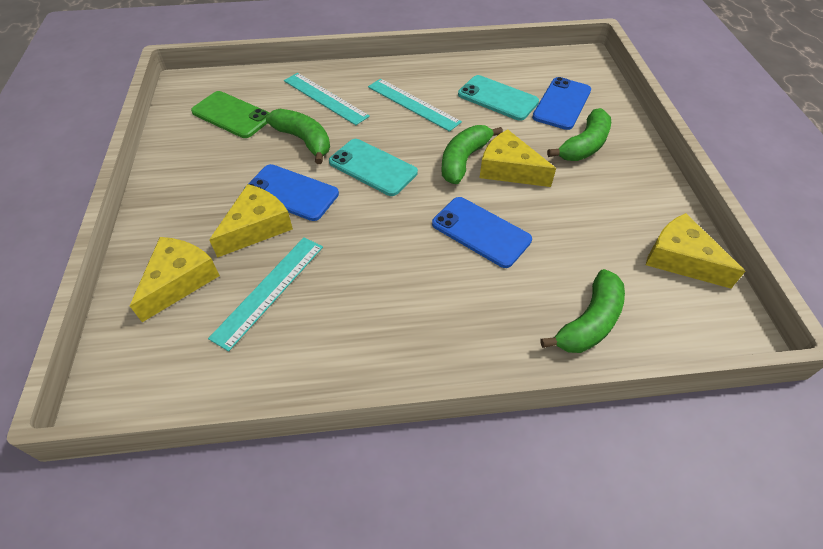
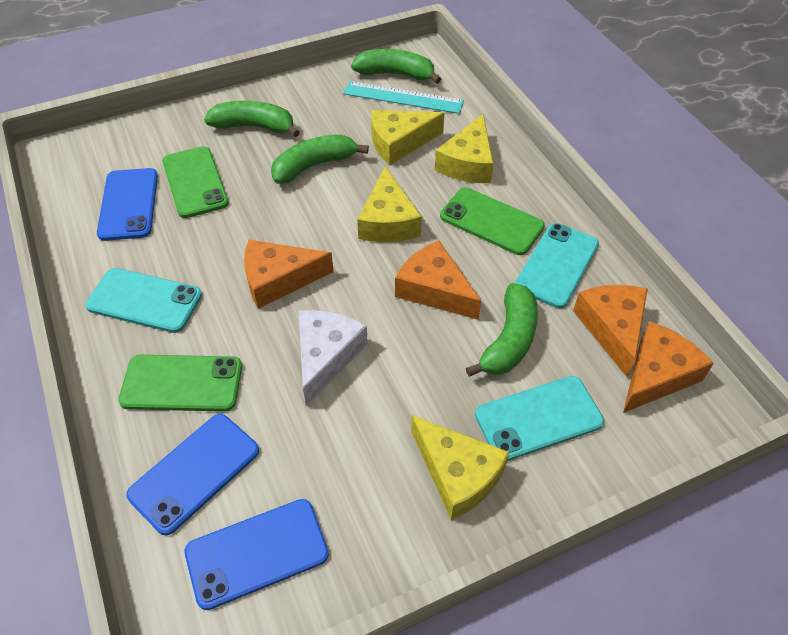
green phone: [191,91,270,138] = 1 -> [119,355,242,412] [162,146,229,218] [440,187,545,255] = 3
orange cheese: none = 0 -> [244,240,334,309] [395,240,481,320] [573,285,648,377] [623,321,714,413] = 4
turquoise phone: [329,139,418,196] [458,75,539,121] = 2 -> [85,268,202,333] [475,376,604,461] [515,223,599,308] = 3
turquoise ruler: [208,237,323,351] [284,73,370,125] [368,79,462,132] = 3 -> [343,81,464,114] = 1
white cheese: none = 0 -> [299,310,368,406] = 1

